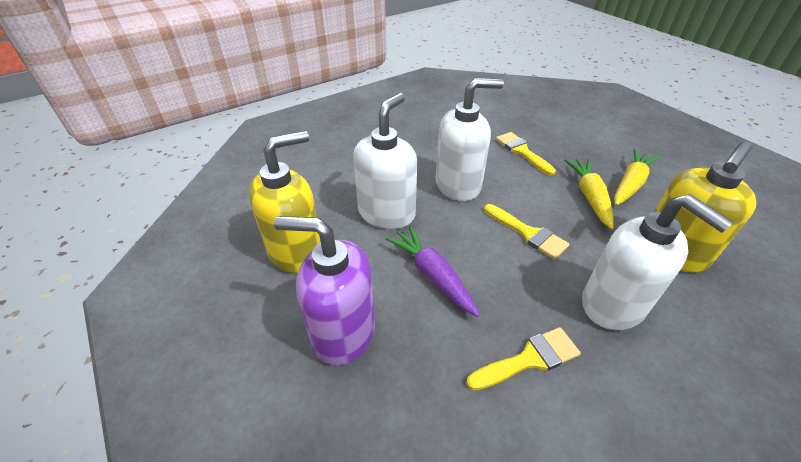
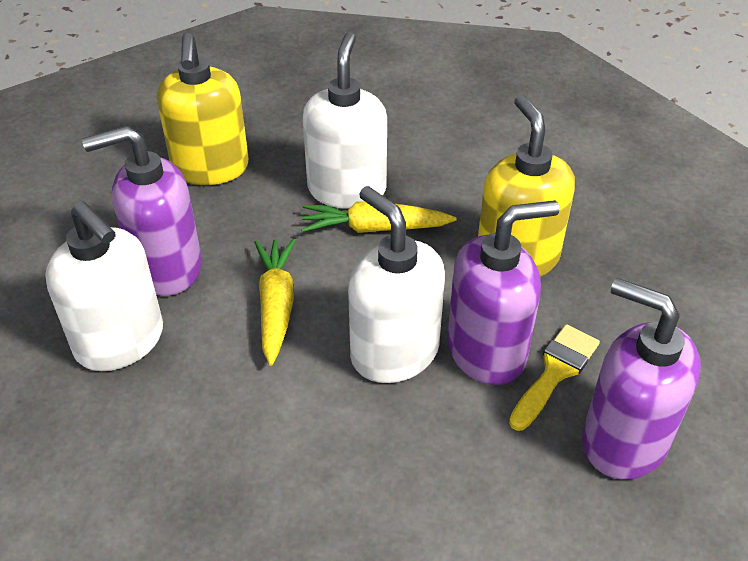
purple carrot: [386,226,480,317] = 1 -> none = 0
purple soap dispenser: [274,216,375,365] = 1 -> [82,126,202,296] [447,200,559,385] [582,278,701,480] = 3
yellow brush: [466,327,581,390] [484,204,570,259] [496,132,556,175] = 3 -> [509,324,600,431] = 1

